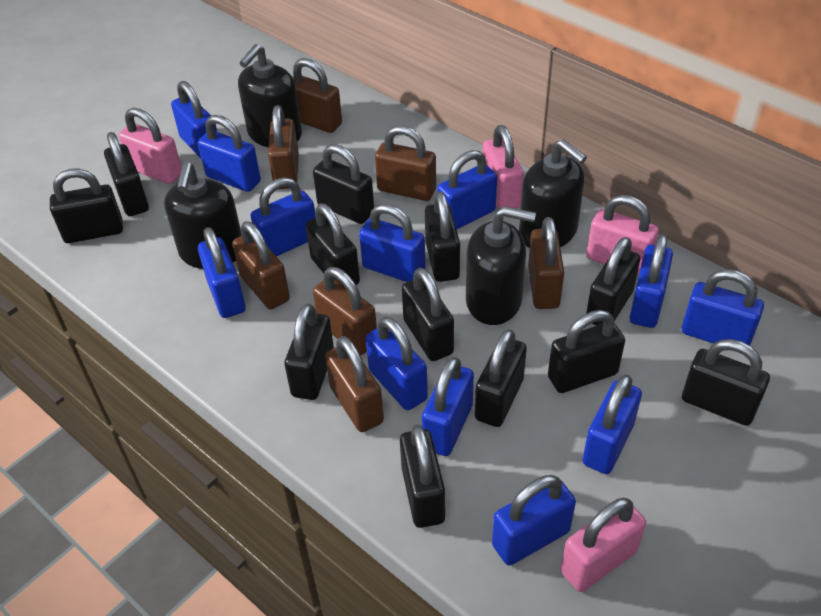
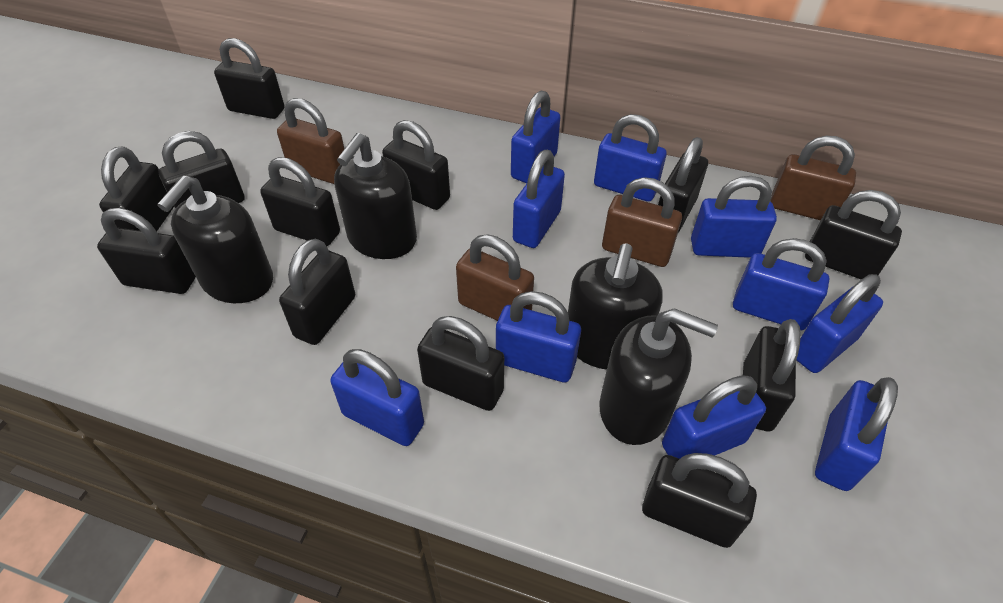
blue padlock: [171,81,217,158] [198,115,261,192] [198,227,246,318] [250,177,316,256] [359,204,426,282] [366,317,428,410] [422,357,474,456] [437,150,497,230] [492,475,576,566] [582,374,642,474] [630,234,673,328] [682,269,764,345] = 12 -> [330,349,424,446] [496,291,581,382] [511,91,560,183] [513,150,565,248] [594,114,667,202] [662,375,766,459] [691,176,777,258] [733,238,830,330] [796,274,883,373] [815,377,898,491] = 10
brown padlock: [232,221,290,310] [268,105,299,189] [293,58,342,133] [313,267,377,355] [325,336,384,432] [375,126,436,201] [528,217,564,309] = 7 -> [277,98,345,184] [456,234,534,321] [602,177,682,267] [770,136,856,220] = 4
pink padlock: [119,108,182,184] [483,125,524,209] [561,498,646,592] [587,195,659,276] = 4 -> none = 0

